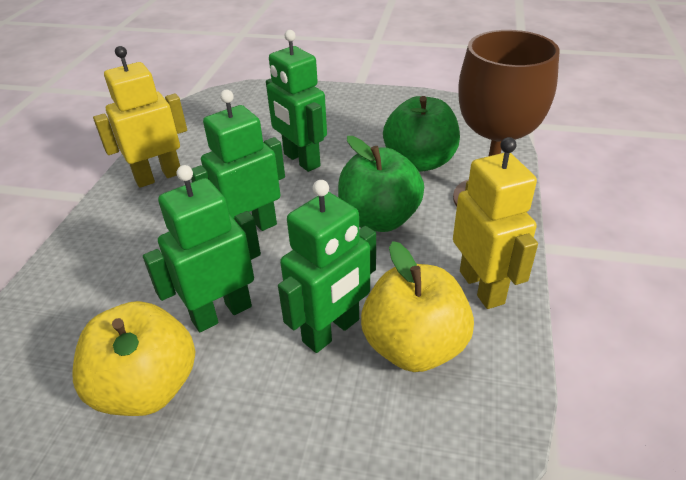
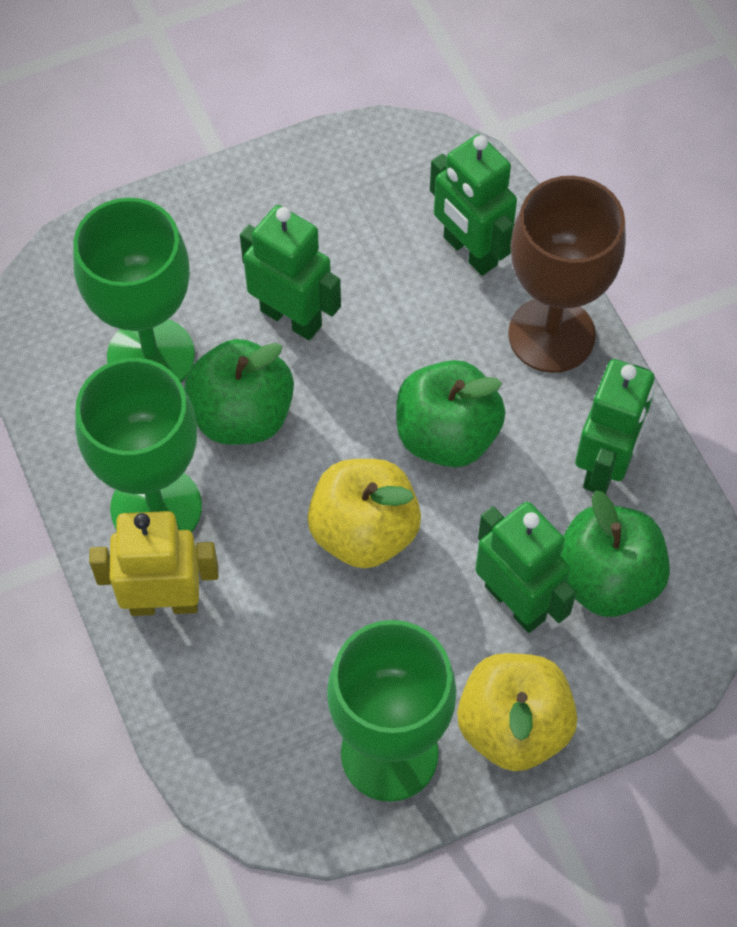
green apple: [338,136,424,232] [383,96,460,172] = 2 -> [184,339,294,445] [396,360,506,467] [561,490,670,617] = 3
green goblet: none = 0 -> [73,198,195,382] [75,358,202,532] [327,620,457,802] = 3
yellow robot: [93,46,187,188] [453,137,538,309] = 2 -> [89,511,219,616] = 1

